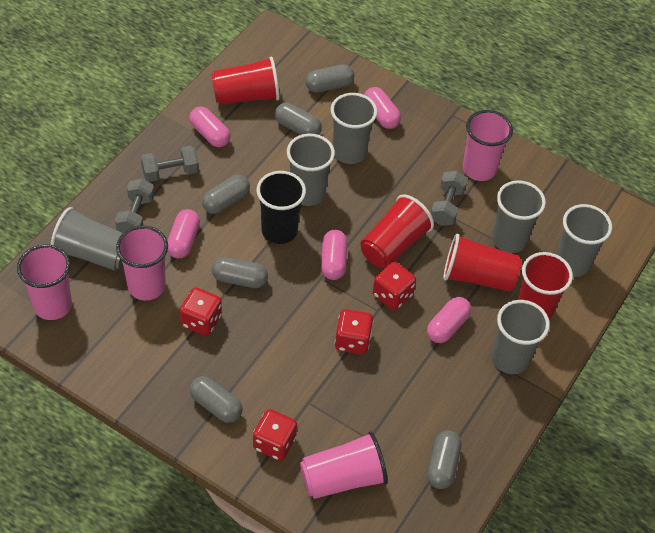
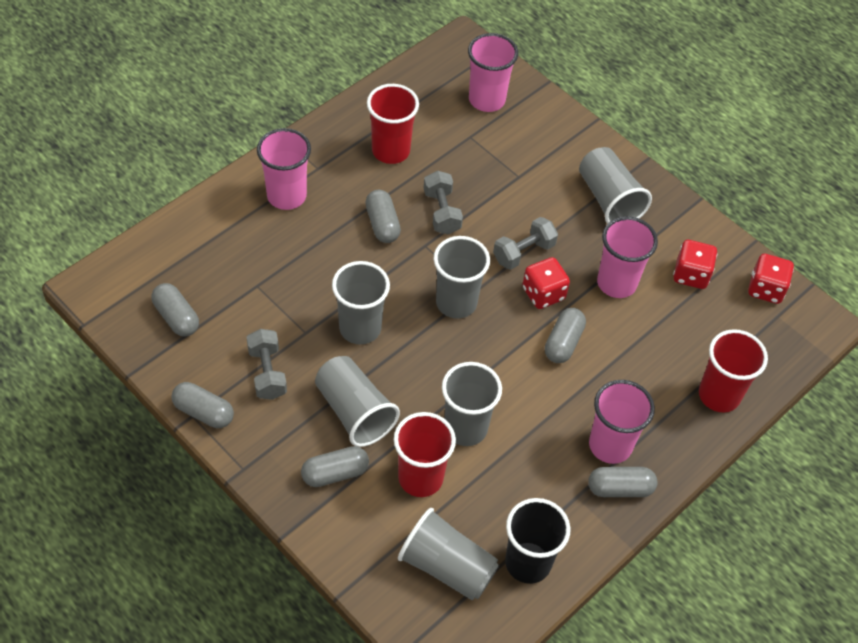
pink capsule: [168,209,200,258] [189,106,231,147] [321,230,347,280] [364,87,401,129] [427,297,471,343] = 5 -> none = 0
red cup: [211,56,280,105] [361,194,434,268] [443,233,521,292] [517,252,573,321] = 4 -> [367,84,419,164] [394,412,456,497] [699,329,768,412] = 3
red dice: [180,288,222,336] [253,409,297,461] [335,309,373,355] [373,262,416,310] = 4 -> [522,257,570,309] [673,240,717,289] [748,254,794,304] = 3

